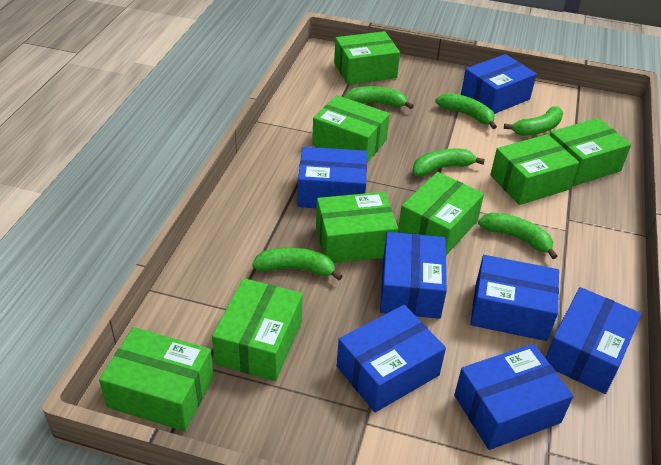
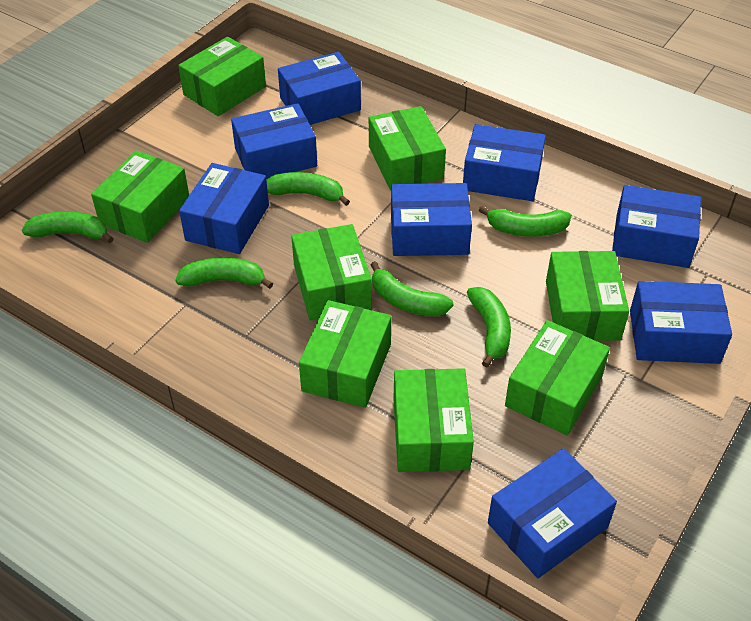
blue box: [298,147,367,208] [337,305,446,412] [380,232,447,319] [454,344,573,450] [461,54,537,114] [470,255,559,341] [545,287,641,394] = 7 -> [179,163,269,254] [231,103,317,179] [278,52,361,125] [391,183,472,256] [463,124,546,201] [488,448,617,578] [612,185,701,268] [630,281,732,364] = 8

